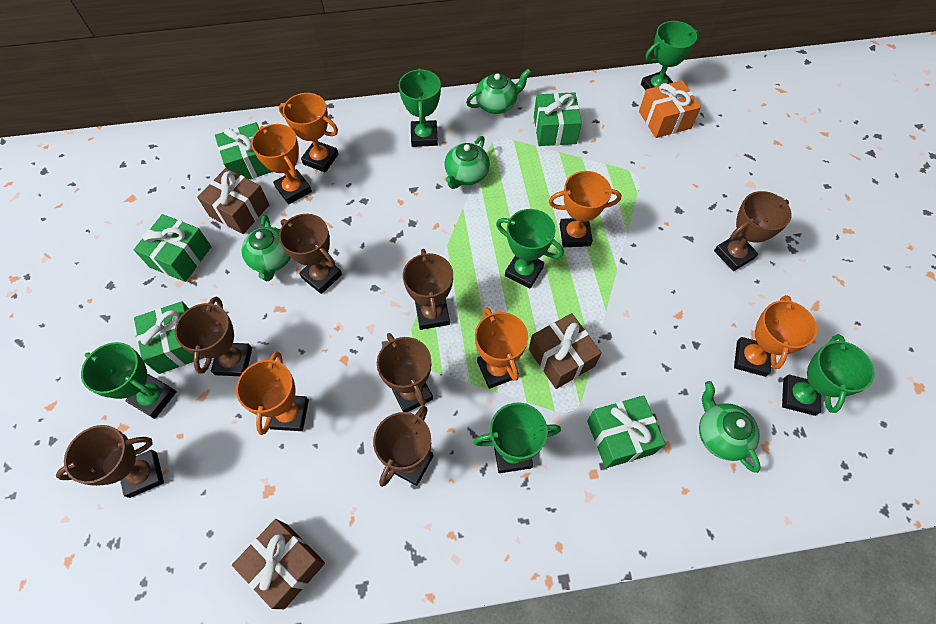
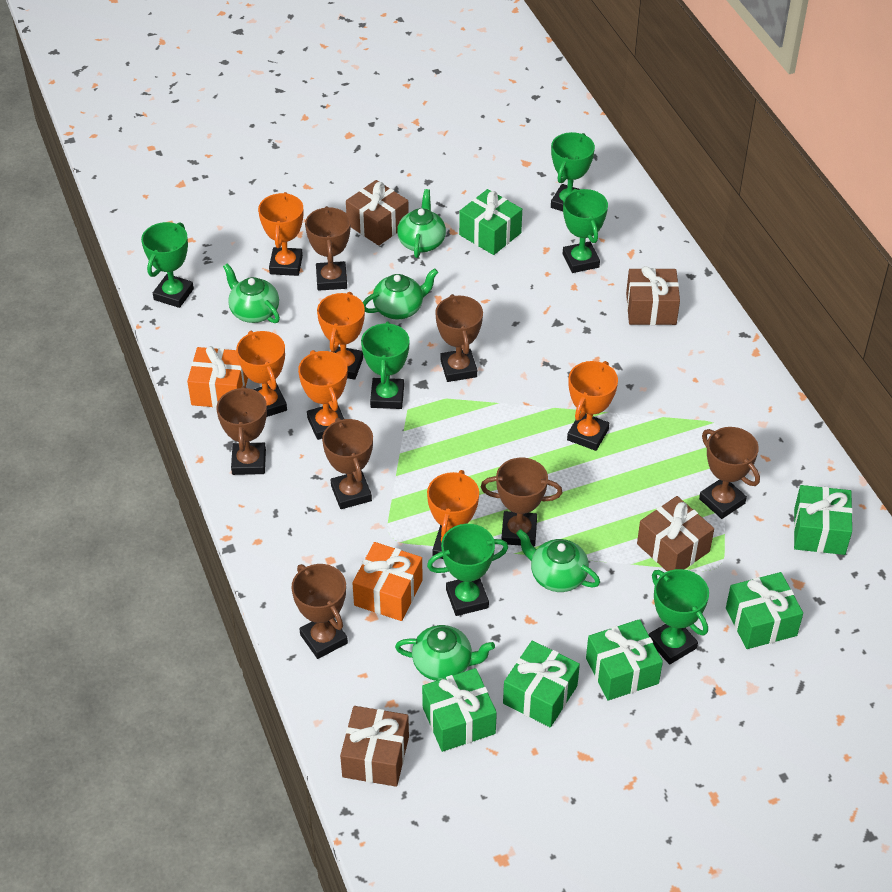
brown gift: [197,168,269,234] [232,519,325,609] [529,313,602,389] = 3 -> [340,706,409,787] [346,180,409,246] [626,266,680,325] [637,496,714,571] = 4
green gift: [134,214,212,282] [134,301,204,374] [215,122,273,179] [534,92,582,146] [587,395,665,468] = 5 -> [422,668,497,752] [459,189,522,255] [503,641,580,727] [586,619,663,701] [726,572,803,649] [794,485,853,555] = 6
green teapot: [242,215,291,281] [444,136,490,189] [466,69,531,114] [699,381,761,473] = 4 -> [223,263,280,323] [363,268,438,320] [395,625,495,681] [397,189,446,258] [516,529,600,592] = 5
orange gift: [639,80,701,138] = 1 -> [187,346,248,408] [352,542,423,621] = 2

